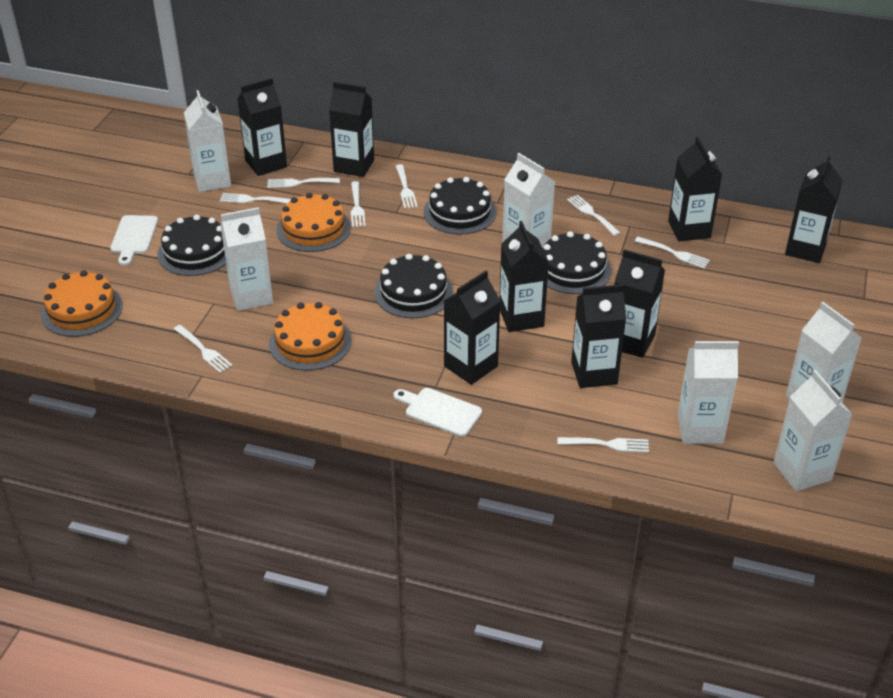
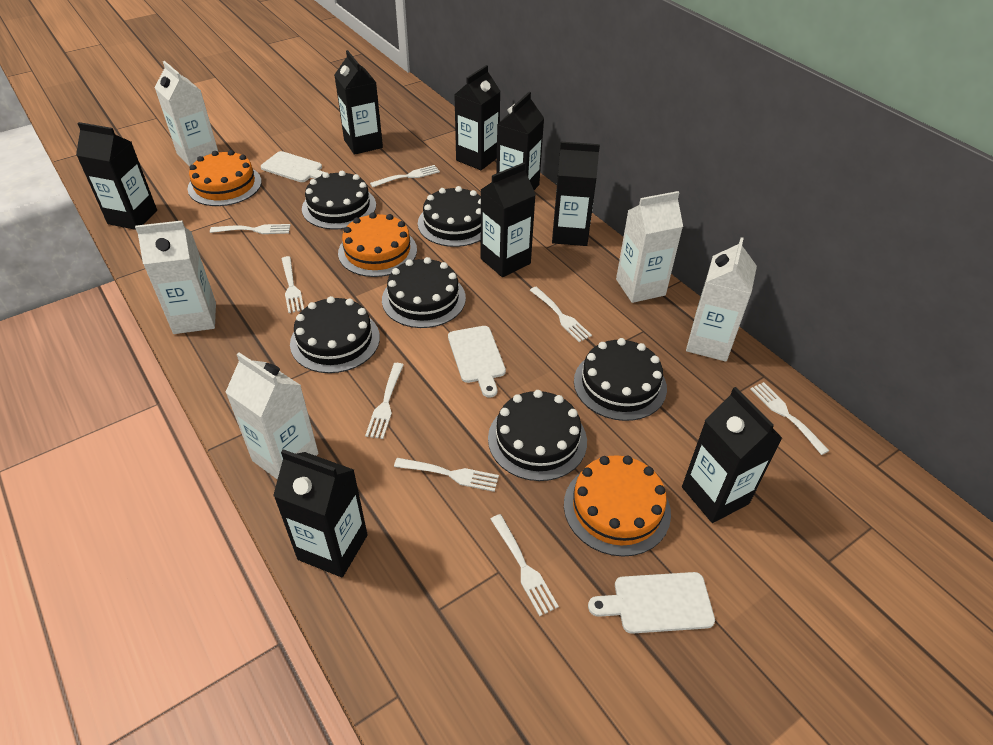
black cake: [157,215,226,276] [374,254,453,318] [423,177,497,235] [543,231,612,294] = 4 -> [290,296,380,373] [302,171,376,229] [382,257,466,328] [418,186,481,247] [488,390,587,481] [574,338,667,421] = 6
white carton: [184,90,231,192] [220,207,273,311] [502,153,555,248] [677,341,739,444] [773,370,853,492] [786,302,861,402] = 6 -> [135,221,216,334] [155,61,218,166] [225,353,319,480] [616,191,683,303] [686,237,757,362] = 5
white cutting board: [110,215,158,266] [394,388,482,437] = 2 -> [261,151,329,182] [448,326,506,398] [588,572,715,634] = 3

